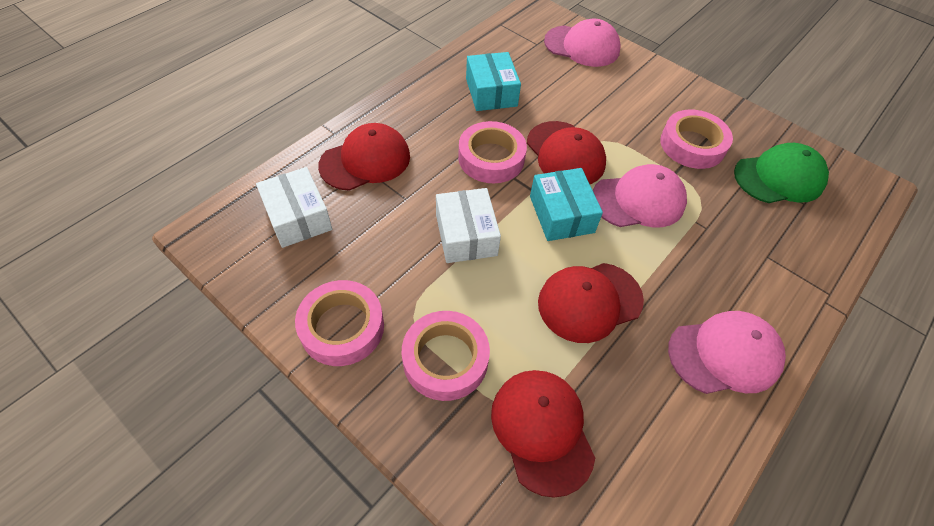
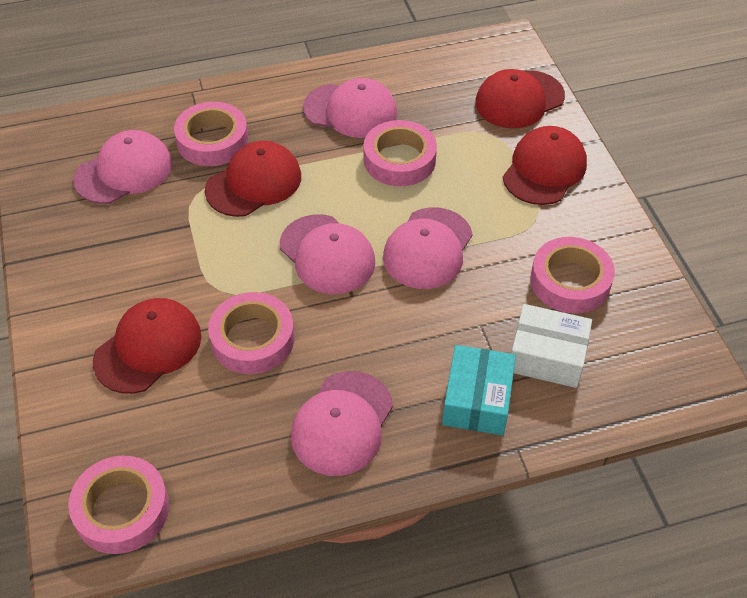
green cap: [734,143,829,203] = 1 -> none = 0
pink cap: [544,19,621,67] [593,164,687,228] [668,311,786,394] = 3 -> [73,130,172,204] [280,214,375,294] [291,371,393,476] [303,78,397,138] [383,207,473,289] = 5
pink tape: [295,280,384,366] [402,311,490,401] [458,121,527,183] [660,110,733,169] = 4 -> [68,456,169,554] [174,102,249,166] [208,292,294,374] [363,120,437,186] [530,237,615,313] = 5
turquoise box: [466,52,521,111] [530,168,603,241] = 2 -> [442,345,516,435] = 1
white box: [256,167,332,248] [436,188,501,263] = 2 -> [511,304,592,388] = 1

